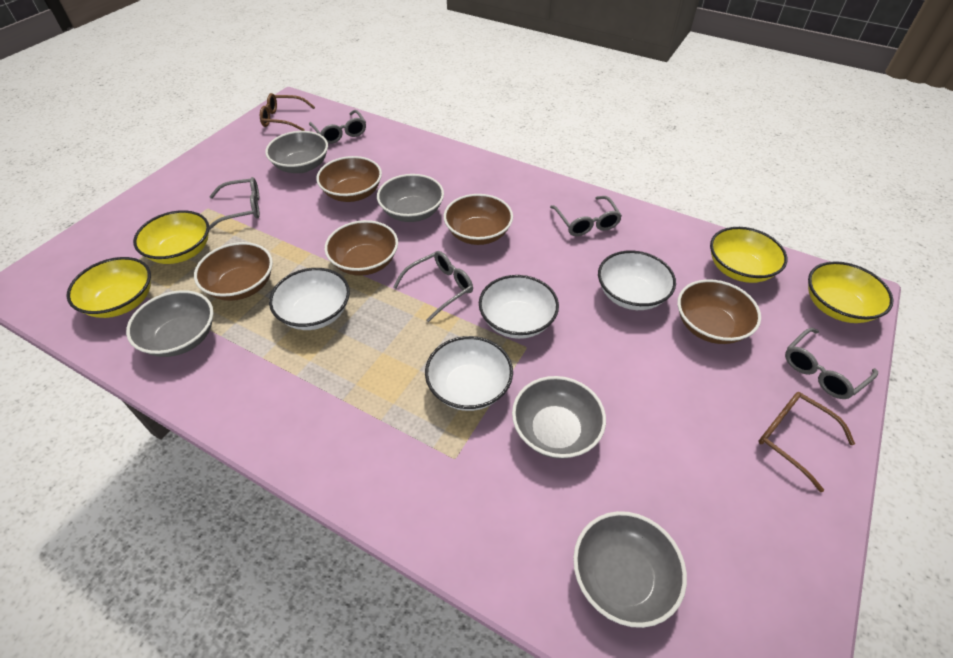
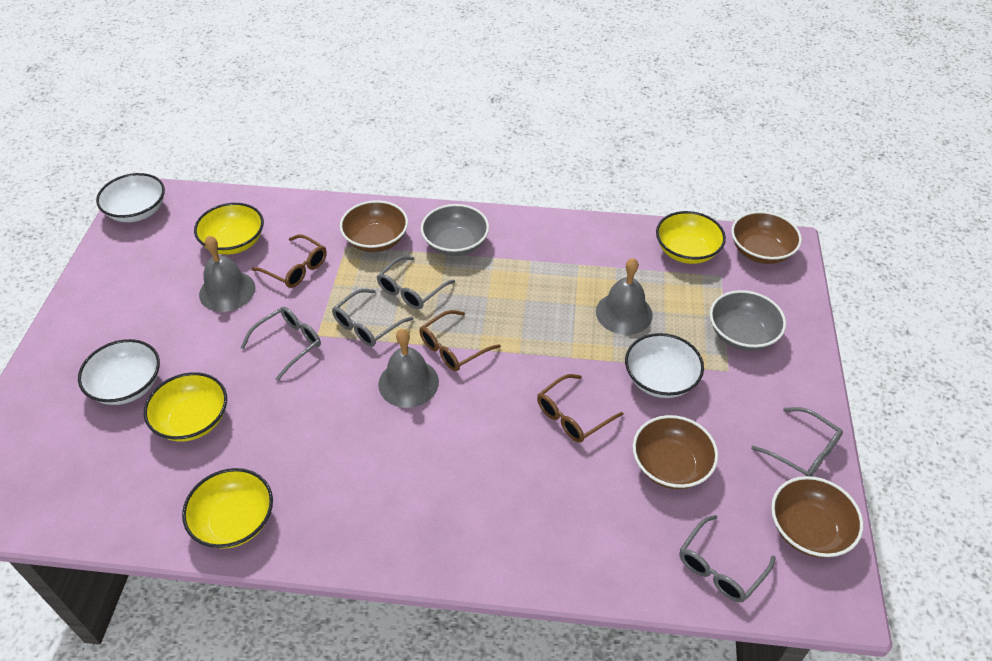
brown bowl: [194,242,273,301] [316,156,382,202] [325,220,398,276] [444,194,513,245] [677,279,761,344] = 5 -> [340,200,408,252] [633,415,718,489] [731,211,802,264] [771,476,863,558] = 4
brown glasses: [260,93,315,131] [758,392,855,492] = 2 -> [252,234,327,288] [419,310,501,371] [537,374,623,443] = 3
grey bell: none = 0 -> [199,235,255,312] [378,329,439,408] [596,258,653,335] = 3
grey bowl: [126,290,213,357] [265,131,328,173] [377,174,444,222] [512,376,606,459] [573,511,687,628] = 5 -> [421,204,489,256] [710,290,786,351] = 2
white bowl: [269,268,350,330] [425,336,513,411] [479,275,559,339] [598,251,676,310] = 4 -> [78,339,160,405] [96,173,165,222] [625,333,704,398] = 3

